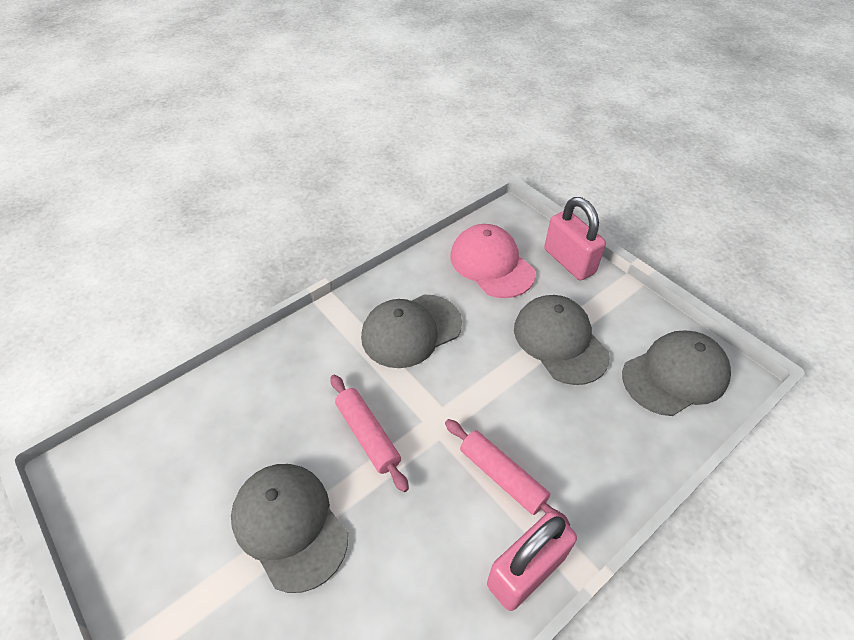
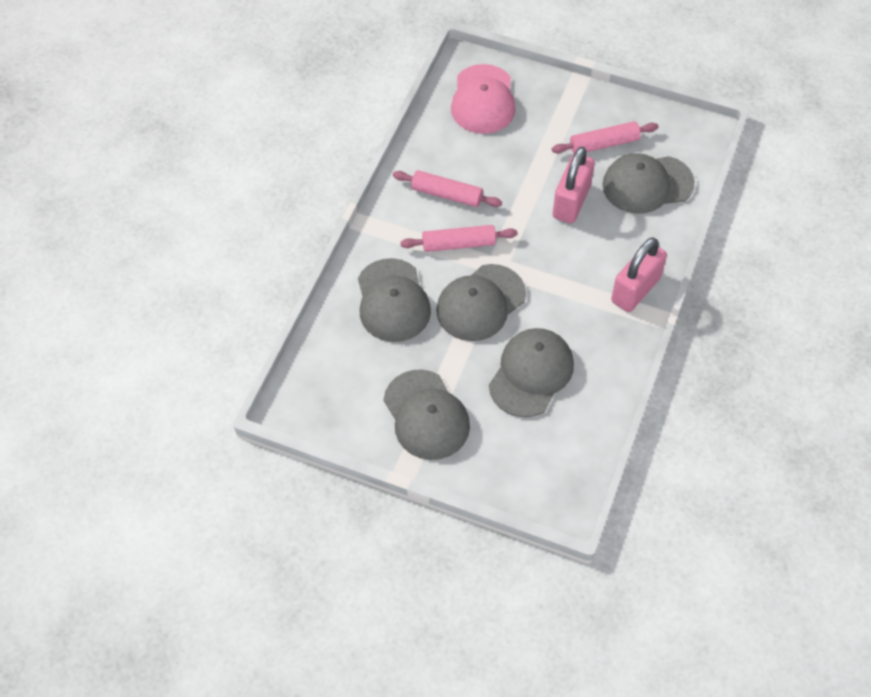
grey cap: [231,464,348,593] [361,294,462,368] [514,295,610,385] [622,331,731,416] = 4 -> [358,258,431,342] [383,369,470,460] [436,264,526,341] [489,328,574,418] [602,153,695,214] = 5
pink rolling pin: [330,375,409,492] [445,419,570,526] = 2 -> [393,170,502,207] [400,225,517,252] [552,121,658,154] = 3

